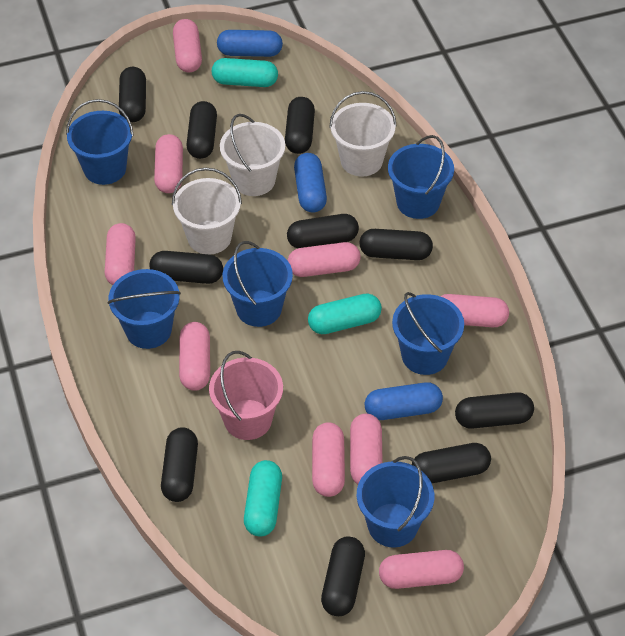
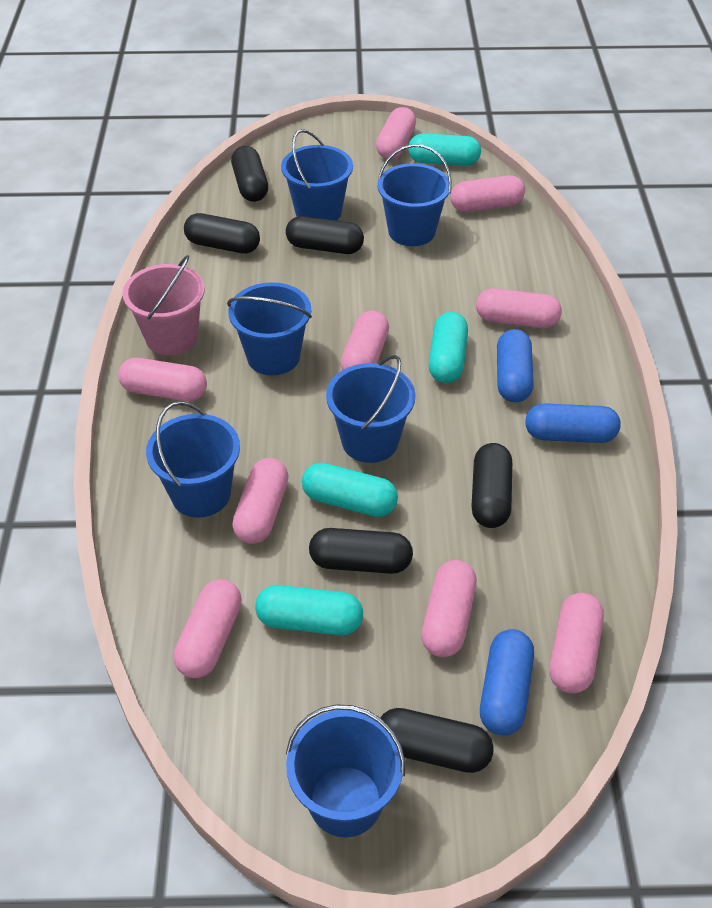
black capsule: [119,67,146,122] [150,251,223,284] [161,427,198,502] [186,101,217,159] [285,97,315,154] [287,214,359,248] [321,536,365,616] [359,229,433,260] [412,443,491,483] [455,392,534,429] = 10 -> [184,213,260,254] [231,146,268,202] [286,216,364,254] [309,528,413,574] [380,708,494,773] [471,443,512,528] = 6
turquoise capsule: [212,58,278,87] [244,460,282,537] [308,293,382,334] = 3 -> [255,585,363,636] [302,463,398,517] [408,133,481,166] [429,312,468,383] = 4
white bucket: [172,167,242,255] [220,114,285,196] [329,91,397,177] = 3 -> none = 0

